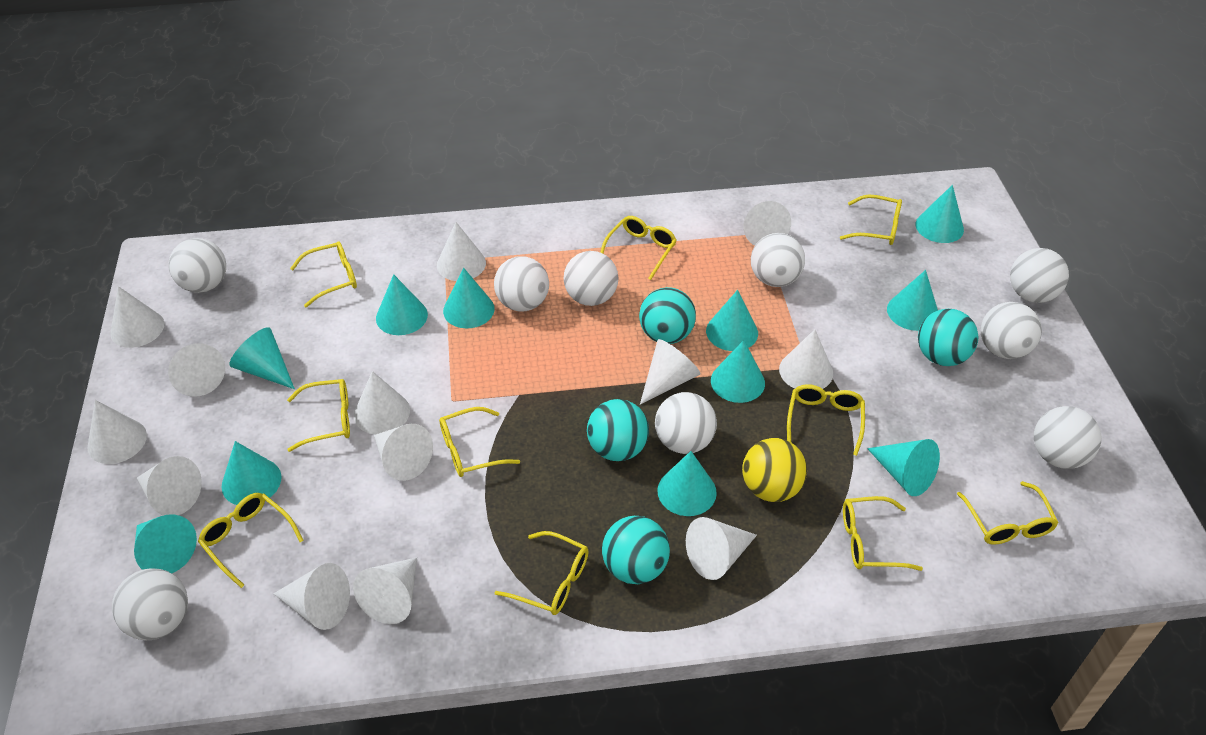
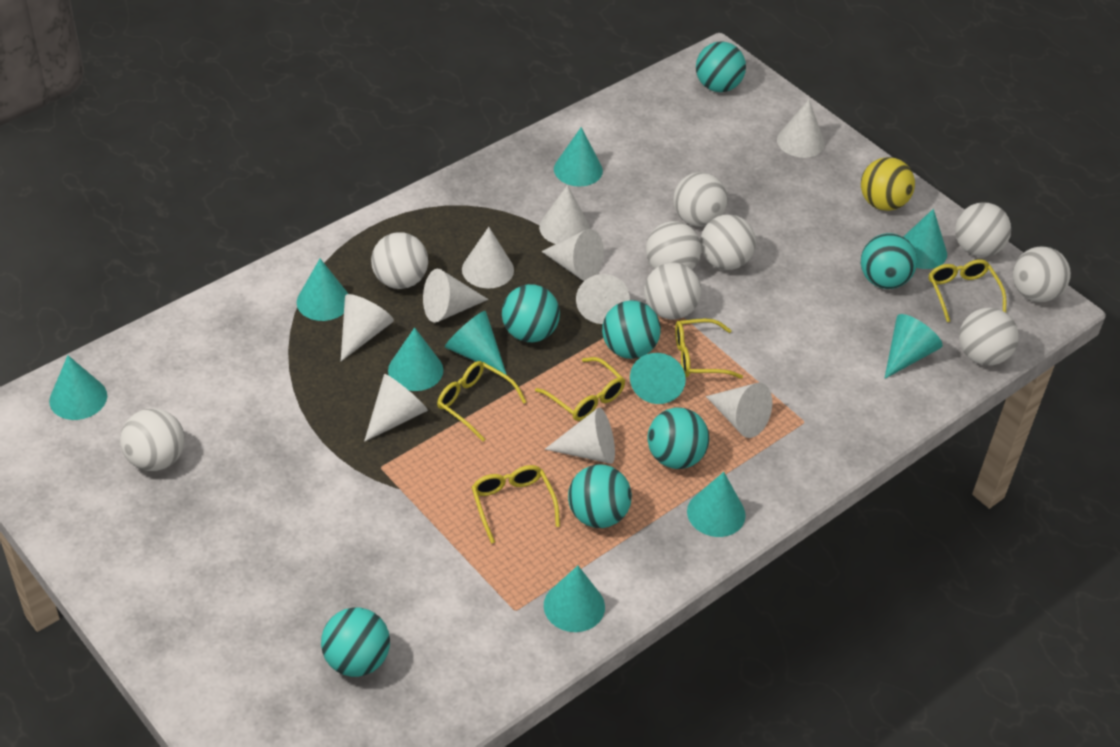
turquoise ball: [587,399,649,461] [602,516,670,584] [639,287,696,344] [918,309,978,366] = 4 -> [321,607,390,677] [502,284,560,342] [568,464,632,528] [602,300,661,359] [647,408,709,469] [696,41,746,92] [861,233,917,289] = 7
turquoise cone: [134,514,197,573] [222,441,282,505] [229,327,295,389] [376,274,428,335] [443,267,495,328] [657,451,717,516] [706,290,758,351] [711,340,765,403] [867,439,940,496] [887,270,938,331] [916,185,964,243] = 11 -> [49,355,107,420] [297,259,348,321] [388,327,443,391] [445,311,507,375] [544,566,605,632] [554,127,603,187] [630,353,686,404] [687,472,746,537] [884,314,943,379] [903,209,947,269] = 10
white cone: [87,400,147,464] [110,286,164,348] [137,456,202,515] [168,343,225,397] [273,563,350,630] [353,557,417,624] [354,371,410,435] [374,424,433,481] [437,222,486,281] [640,339,700,405] [686,517,757,580] [744,201,791,246] [779,329,833,389] = 13 -> [341,294,394,361] [364,374,428,442] [423,269,488,323] [462,227,514,288] [539,185,590,244] [541,229,604,281] [545,407,615,464] [576,274,630,324] [706,383,772,438] [777,100,825,158] = 10
yellow glasses: [198,493,304,588] [287,379,350,452] [290,241,357,307] [439,407,520,477] [494,531,589,615] [600,216,677,280] [787,384,865,456] [840,195,902,245] [843,496,923,571] [957,481,1058,545] = 10 -> [437,361,526,442] [471,465,560,544] [535,357,625,421] [675,319,743,379] [929,259,1006,322] = 5

